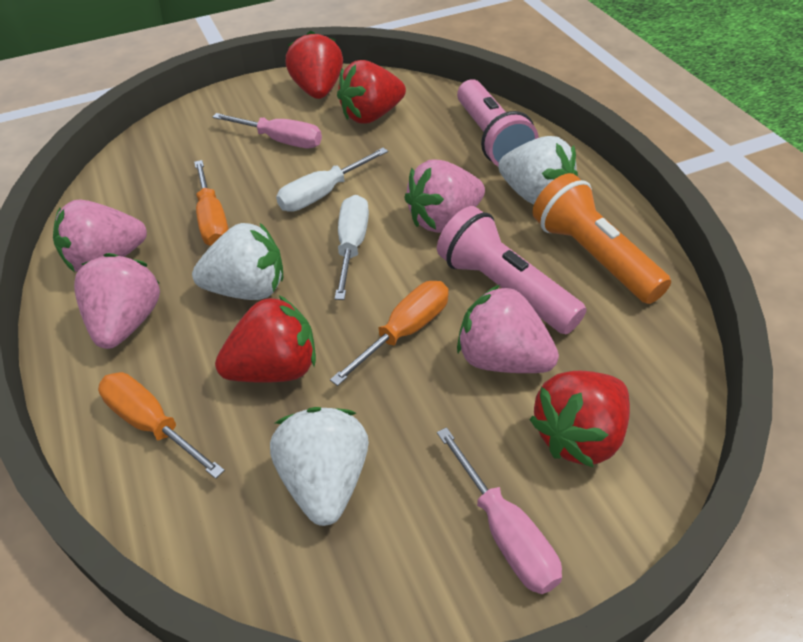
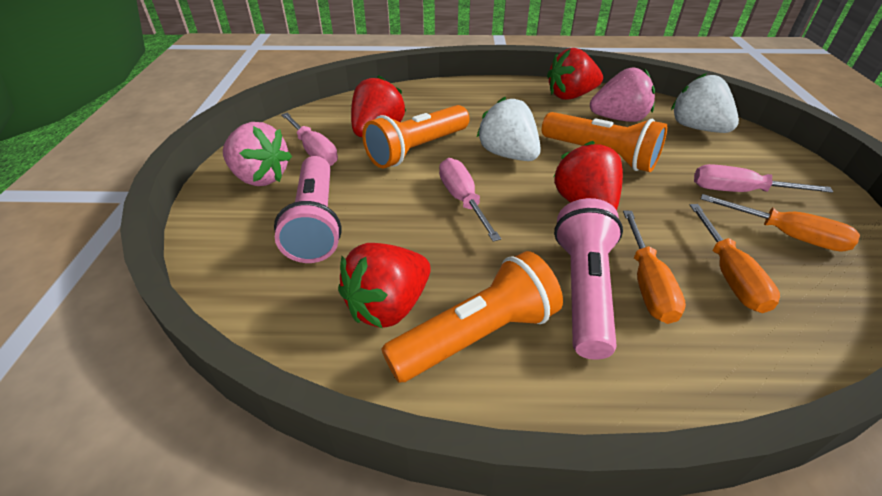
orange flashlight: [532,173,671,304] = 1 -> [362,105,470,169] [381,251,563,382] [542,112,667,172] = 3
pink screwdriver: [213,113,322,148] [437,427,562,594] = 2 -> [281,113,338,166] [439,158,501,242] [694,164,833,193] = 3
pink strawberry: [53,199,147,272] [74,253,160,349] [404,159,485,233] [457,285,559,373] = 4 -> [223,122,292,186] [590,67,655,122] = 2
white screwdriver: [276,148,388,212] [335,195,369,300] = 2 -> none = 0
white strawberry: [192,223,283,300] [270,407,369,526] [498,136,578,205] = 3 -> [477,97,541,161] [671,73,739,133] = 2

